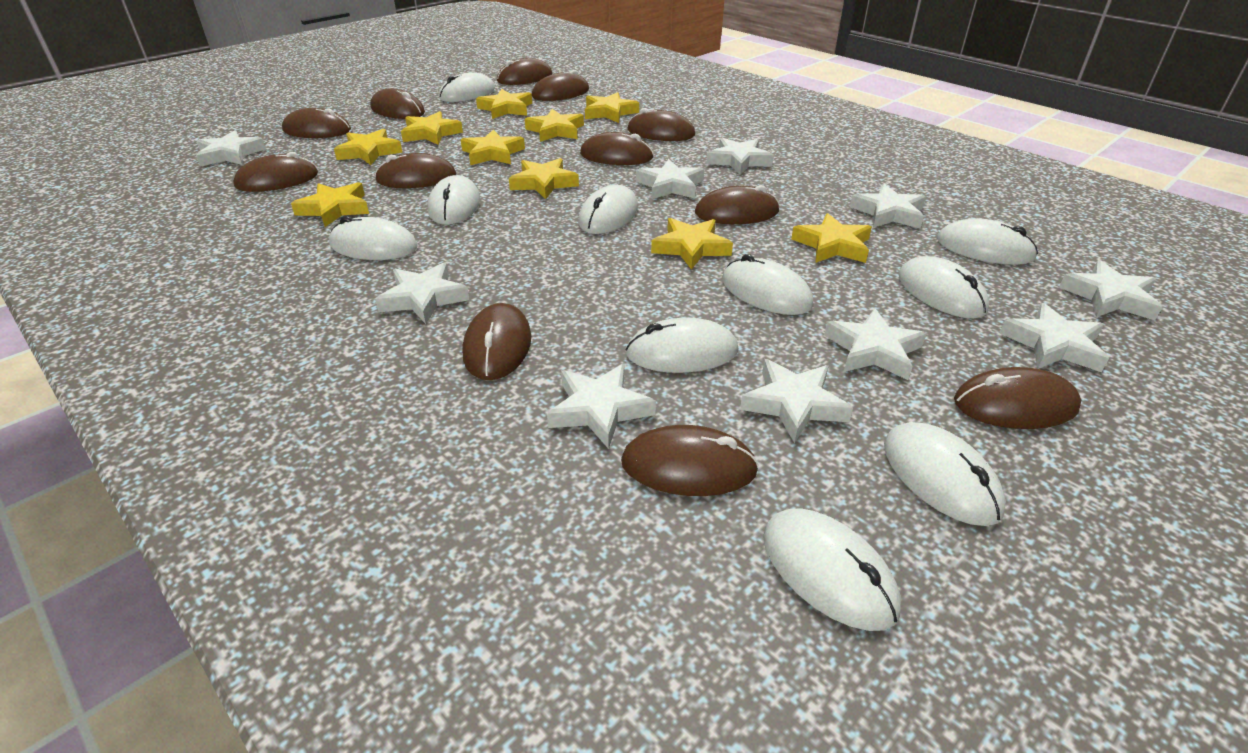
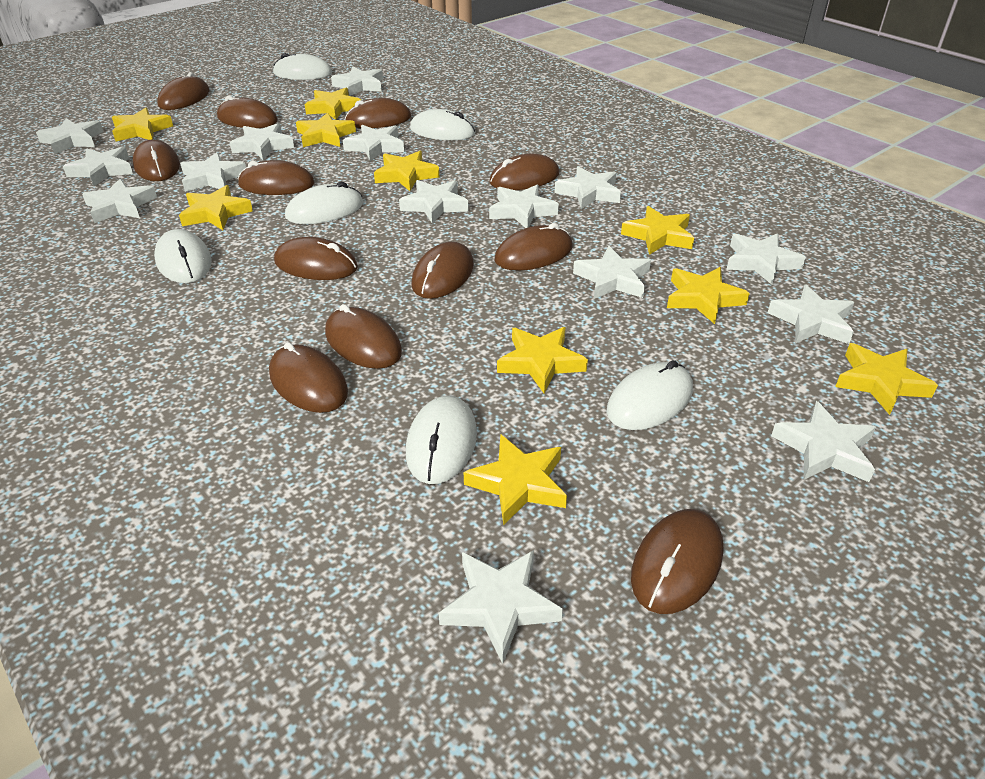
white mouse: [329,216,418,260] [428,175,480,225] [439,72,495,102] [578,185,638,234] [626,318,738,373] [722,254,814,315] [763,508,901,631] [884,422,1006,526] [898,256,990,319] [937,218,1038,265] = 10 -> [154,229,212,283] [273,53,332,80] [285,182,363,224] [406,395,477,484] [410,109,476,140] [606,360,693,430] = 6
white star: [196,130,266,167] [375,262,469,324] [547,364,656,449] [636,159,704,199] [707,138,774,175] [740,359,853,443] [824,308,927,380] [850,184,926,229] [1000,303,1109,372] [1059,260,1163,320] = 10 -> [36,118,103,154] [63,147,133,186] [82,179,157,223] [180,152,246,192] [230,123,294,160] [331,67,383,96] [343,125,404,161] [399,180,469,224] [439,550,563,664] [489,185,559,228] [554,166,621,209] [573,246,651,299] [726,233,806,284] [768,285,854,344] [771,401,876,482] = 15

